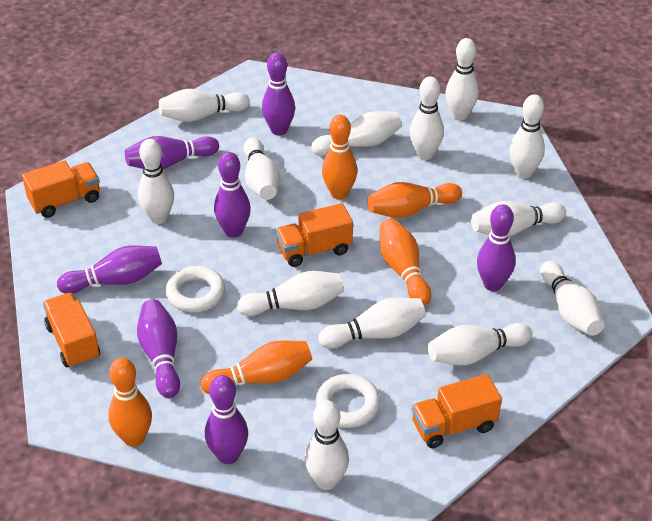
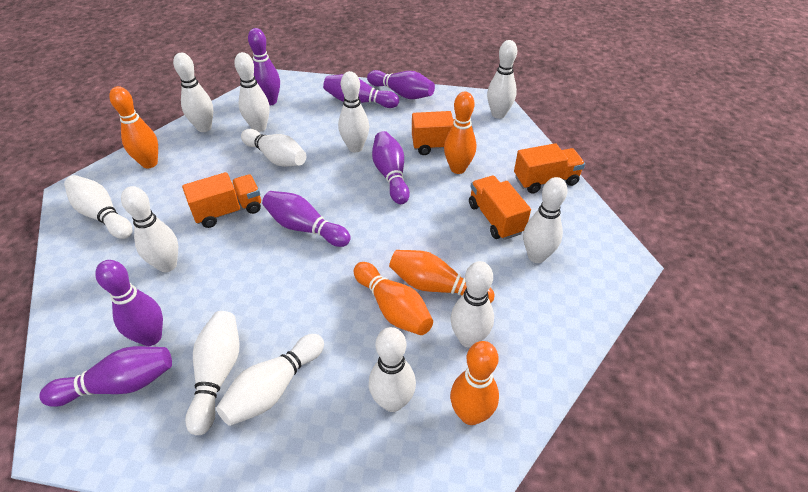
white bowling pin: [138,139,174,224] [159,89,250,122] [237,271,344,316] [243,138,280,200] [305,400,349,490] [311,111,402,156] [318,298,426,349] [410,76,444,160] [428,323,532,366] [445,38,479,120] [471,201,566,236] [510,94,545,179] [540,261,604,336] = 13 -> [64,175,132,239] [121,186,178,272] [173,53,213,132] [185,311,239,435] [216,334,324,426] [234,52,270,132] [241,129,306,167] [338,71,369,152] [369,327,416,412] [451,261,494,348] [487,40,517,119] [523,177,568,263] = 12
white ring: [165,266,225,312] [316,374,381,428] = 2 -> none = 0

